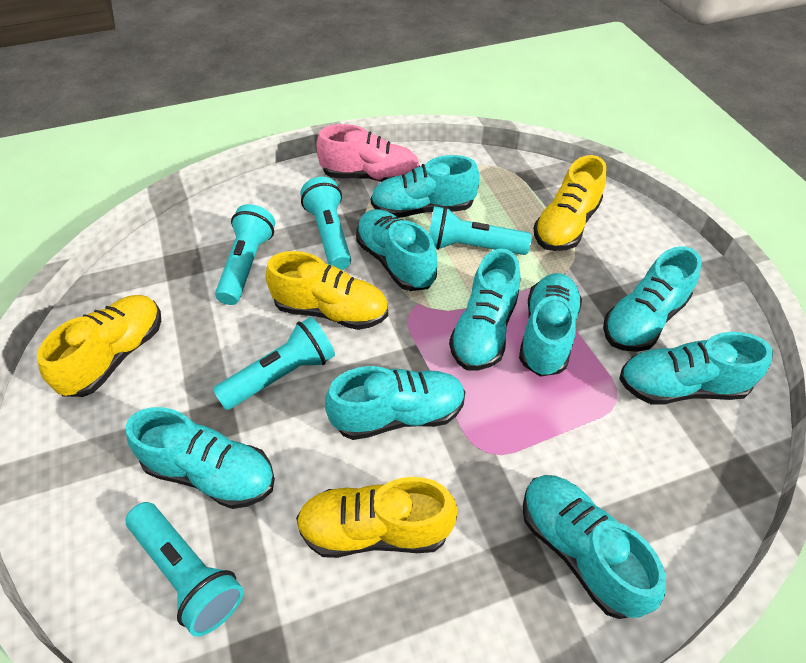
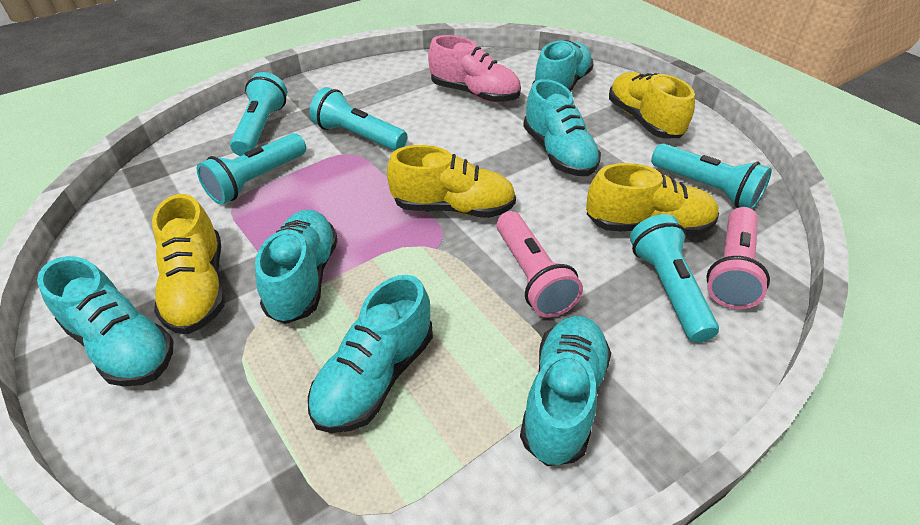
pink flashlight: none = 0 -> [496,211,583,317] [707,207,770,309] = 2
turquoise shoe: [126,407,275,509] [325,366,466,440] [356,209,438,291] [371,155,480,218] [449,249,521,371] [519,273,582,377] [522,475,666,619] [603,246,702,352] [619,332,773,405] = 9 -> [37,256,174,387] [255,209,338,324] [308,275,433,433] [520,316,611,466] [523,79,601,176] [532,40,594,92] = 6

